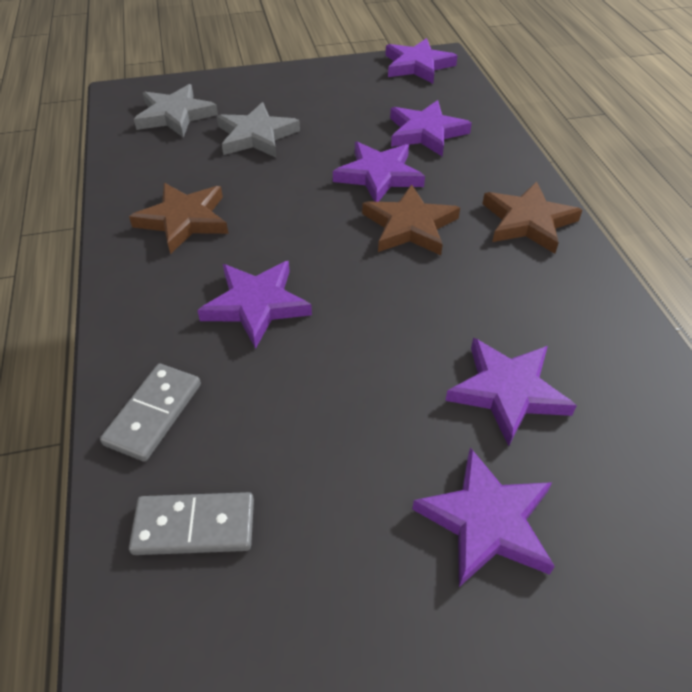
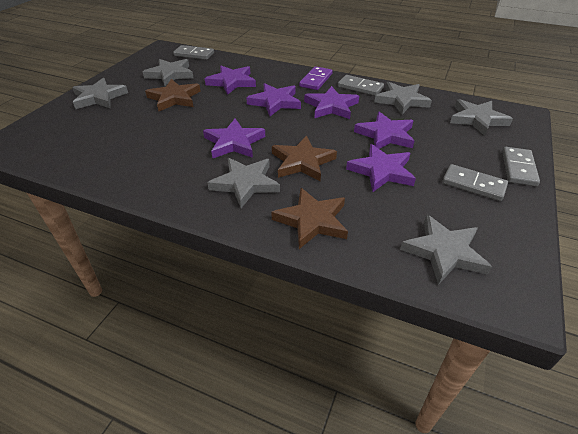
grey domino: [100,364,201,462] [129,492,254,555] = 2 -> [173,45,214,60] [338,75,384,96] [443,164,508,201] [502,147,540,186] = 4
grey star: [134,84,218,138] [217,102,300,157] = 2 -> [72,78,128,109] [143,59,193,86] [207,158,280,208] [374,81,432,114] [400,215,492,285] [450,99,513,136] = 6
purple domino: none = 0 -> [299,66,333,90] = 1

